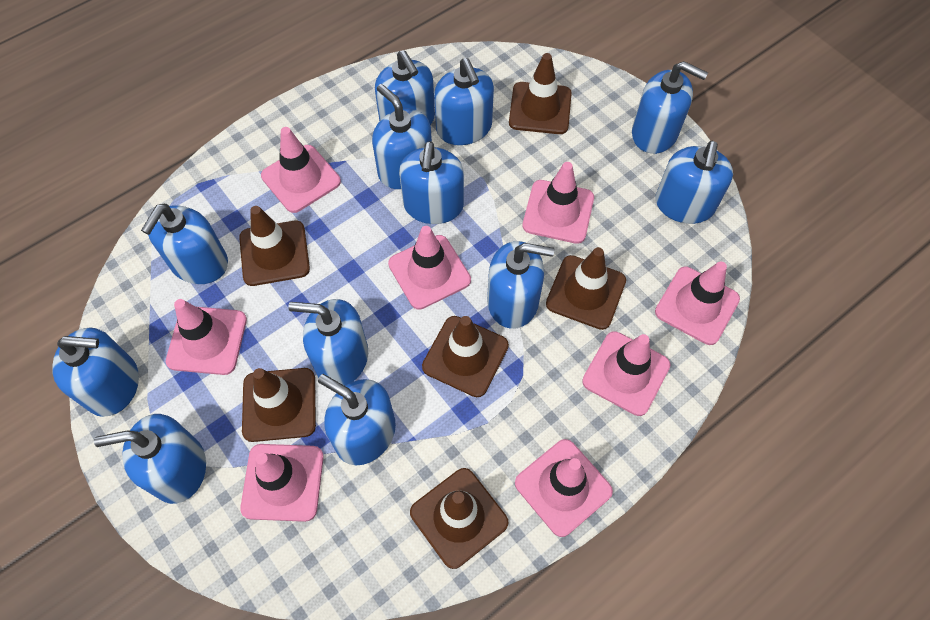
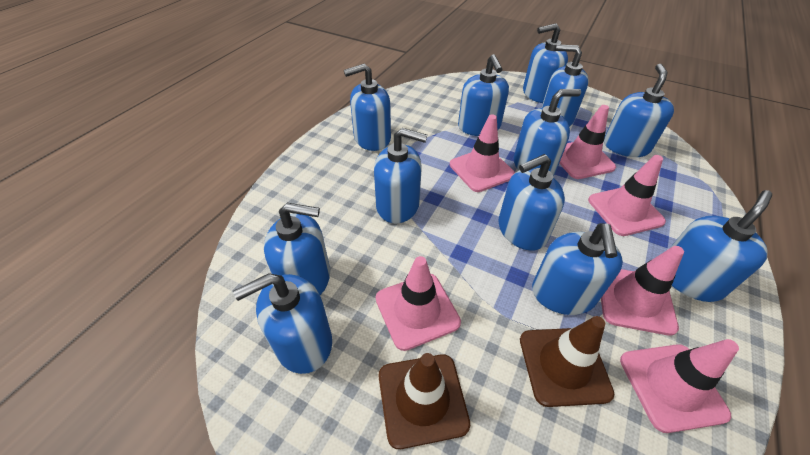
brown traffic cone: [239,206,310,286] [242,368,316,442] [410,468,508,569] [422,316,509,397] [509,53,572,134] [546,247,626,330] = 6 -> [379,353,470,449] [520,316,615,407] = 2
pink traffic cone: [166,299,247,375] [240,444,324,522] [261,127,341,213] [388,226,471,310] [515,439,613,537] [523,162,594,244] [582,331,671,416] [655,262,740,345] = 8 -> [376,256,461,351] [450,114,515,192] [559,105,616,179] [588,155,666,236] [601,246,684,336] [620,339,739,433] = 6

